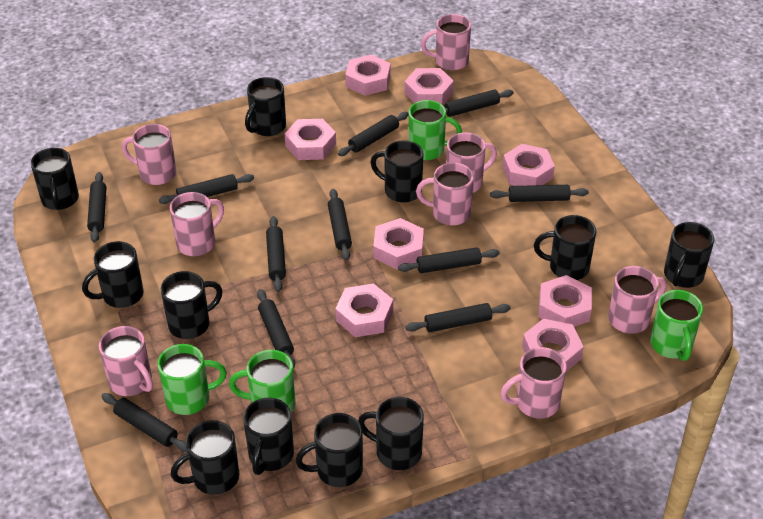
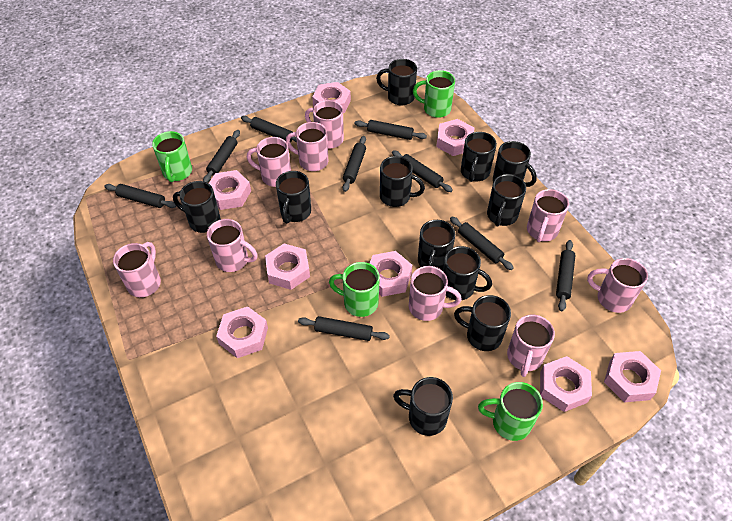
black rolling pin: [87,172,106,242] [102,393,187,452] [159,174,254,204] [257,289,295,369] [266,216,286,292] [328,189,352,261] [338,112,409,156] [398,247,500,273] [406,303,511,332] [444,90,514,117] [490,185,589,202] = 11 -> [104,184,177,208] [203,130,240,183] [241,116,297,143] [298,316,390,341] [343,136,366,192] [355,120,427,140] [392,151,453,192] [450,217,514,270] [556,240,575,311] = 9
pink mug: [99,326,153,396] [122,124,176,185] [170,192,224,256] [416,162,474,225] [421,14,471,70] [446,132,497,193] [500,347,567,418] [608,266,666,334] = 8 -> [113,242,161,297] [207,219,258,272] [247,137,291,187] [286,122,328,171] [305,100,344,149] [409,266,462,321] [507,314,555,377] [527,189,569,242] [587,258,648,313] = 9

